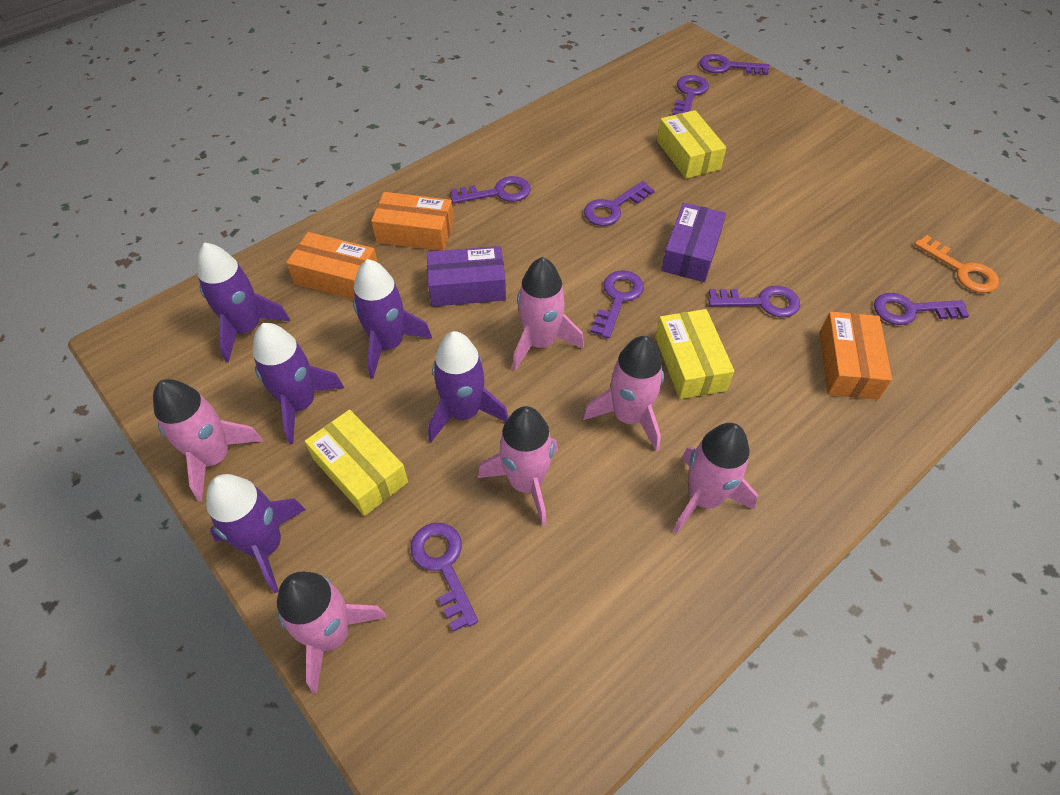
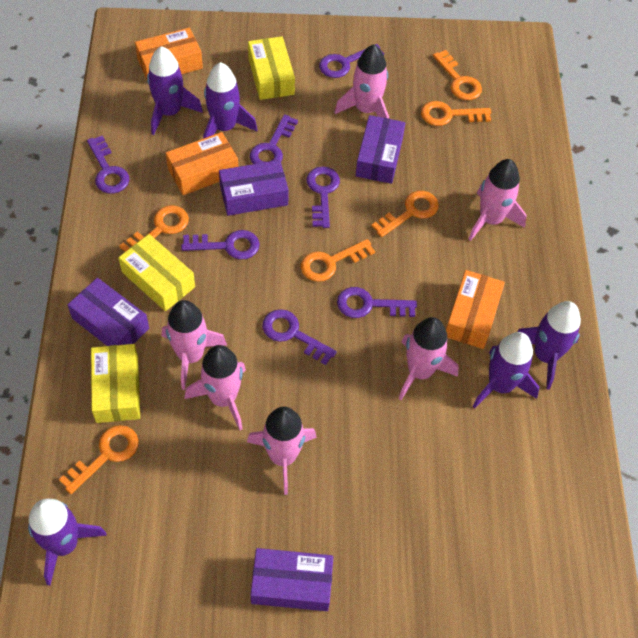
orange key: [914,235,999,293] = 1 -> [59,425,139,494] [119,205,189,252] [301,239,375,282] [372,191,439,237] [421,101,491,126] [433,50,482,100] = 6
purple box: [427,246,506,307] [661,203,726,282] = 2 -> [68,278,149,346] [219,160,289,216] [250,548,333,611] [355,115,405,184] = 4
purple key: [410,523,478,632] [450,176,531,204] [584,181,655,226] [590,270,644,339] [672,75,709,115] [699,54,770,75] [708,286,800,317] [874,293,969,325] = 8 -> [87,135,129,194] [181,230,260,259] [250,114,298,164] [262,309,337,365] [306,166,340,228] [319,44,384,78] [337,287,417,318] = 7

